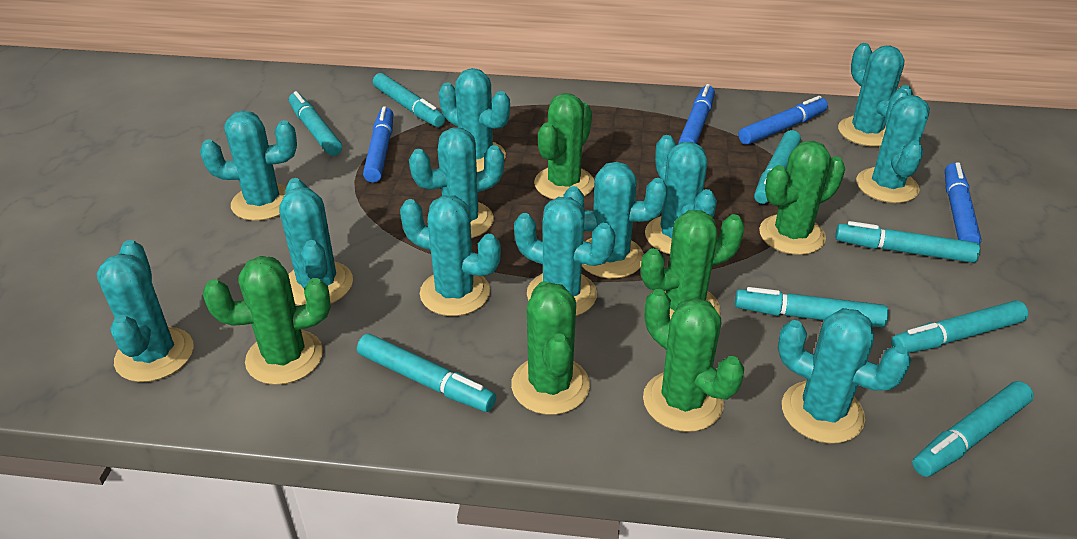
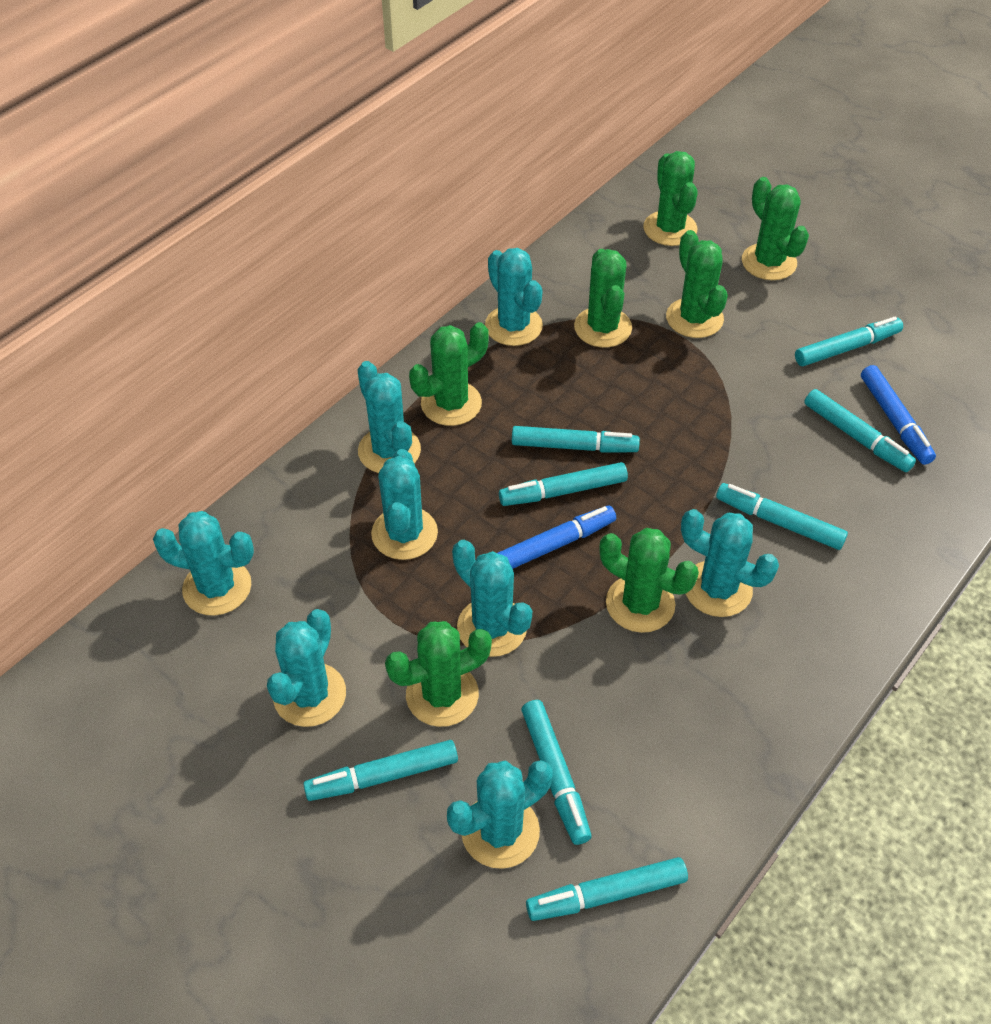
blue marker: [363,106,393,183] [678,84,715,144] [738,96,828,145] [945,162,981,244] = 4 -> [497,505,616,569] [861,365,936,465] = 2
green cactus: [203,256,331,385] [511,281,590,415] [534,93,594,199] [641,210,745,319] [643,289,744,432] [759,141,845,255] = 6 -> [385,621,492,727] [409,322,489,426] [574,249,632,347] [600,528,699,633] [643,151,698,246] [666,230,728,338] [742,177,809,280] = 7
turquoise cactus: [97,240,194,382] [200,111,297,221] [279,178,353,306] [400,196,501,316] [409,127,504,238] [439,68,510,172] [514,197,615,316] [563,162,668,279] [645,135,717,254] [778,308,912,444] [838,43,913,146] [856,89,930,203] = 12 -> [153,511,254,616] [267,609,346,727] [357,361,421,473] [371,449,438,560] [447,760,553,869] [452,540,532,657] [485,248,543,346] [681,509,779,617] = 8

